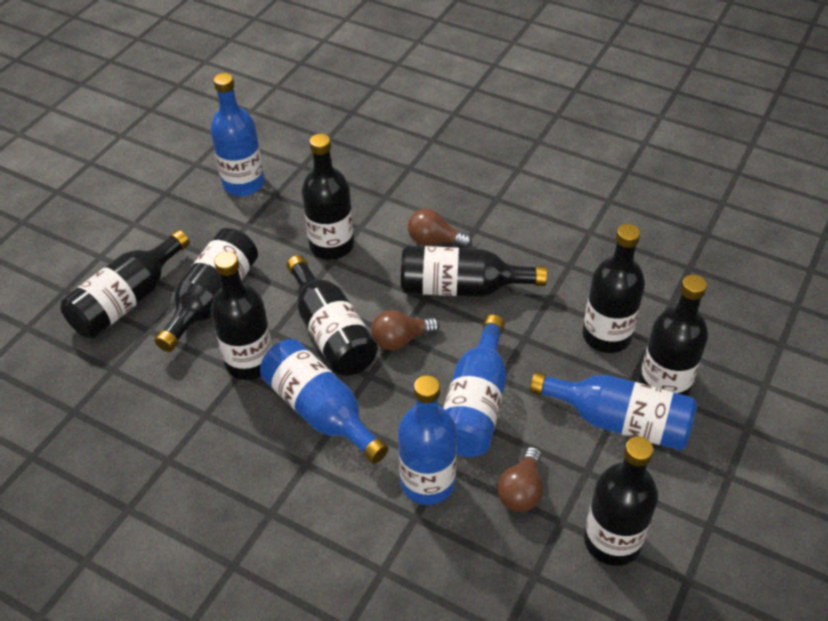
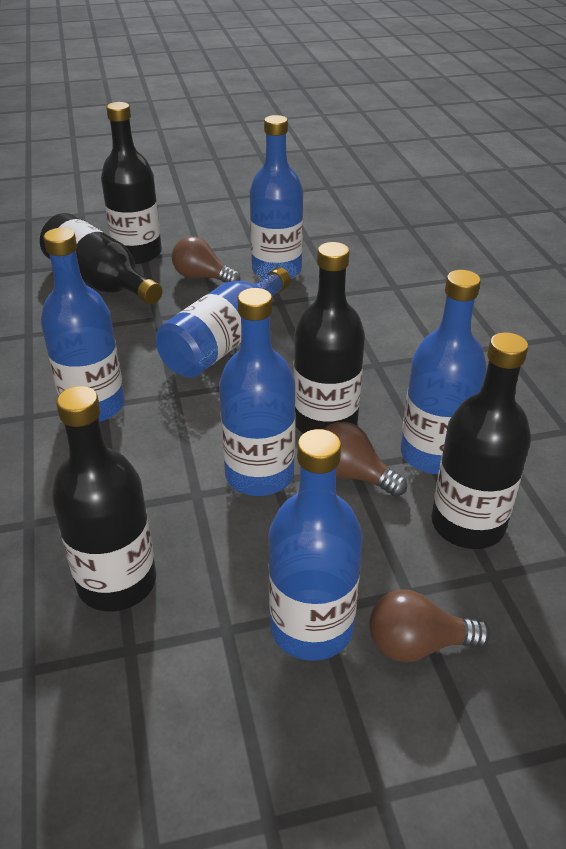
black bottle: [60,230,190,339] [155,228,258,352] [211,251,273,380] [287,255,378,375] [302,134,354,259] [401,246,547,297] [583,224,645,353] [584,436,658,566] [639,275,708,396] = 9 -> [40,213,162,305] [52,386,156,611] [101,102,162,264] [293,242,365,434] [431,332,531,549] = 5
blue bottle: [210,73,265,196] [260,339,388,464] [398,375,457,505] [443,315,507,457] [530,372,698,451] = 5 -> [41,228,125,422] [156,267,291,378] [219,288,296,496] [250,115,303,278] [268,429,363,661] [401,270,487,474] = 6

